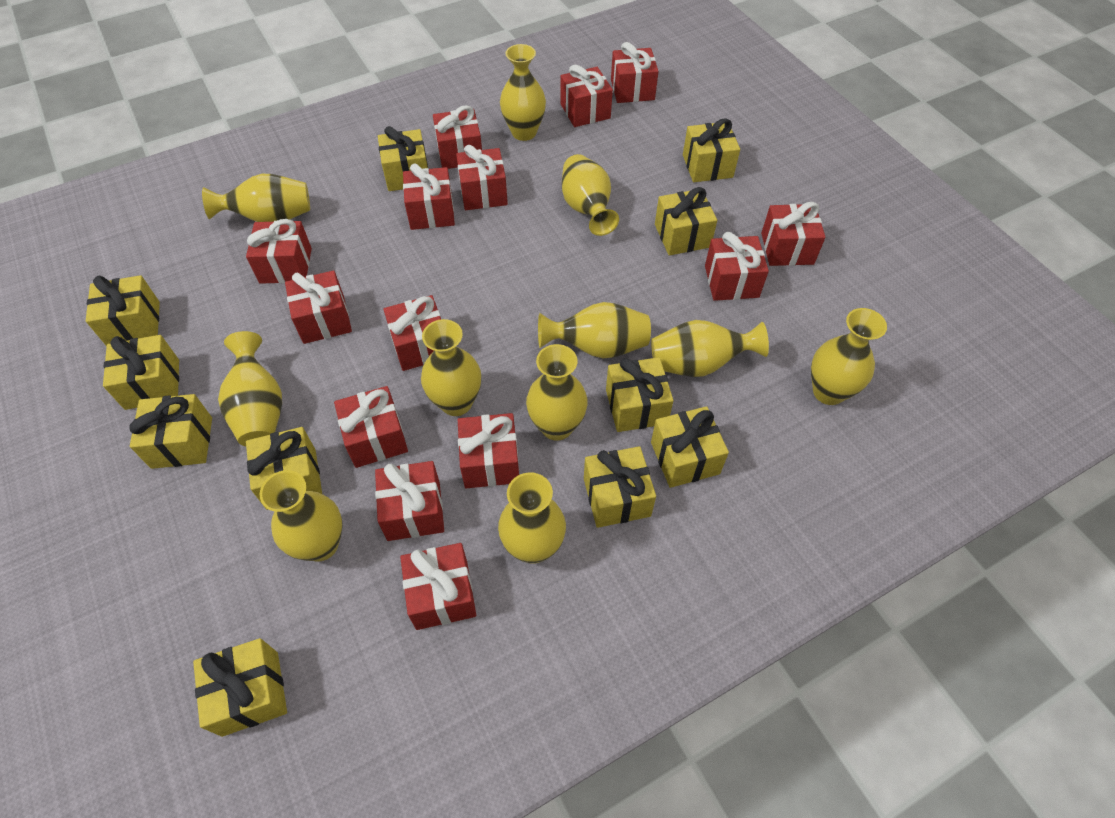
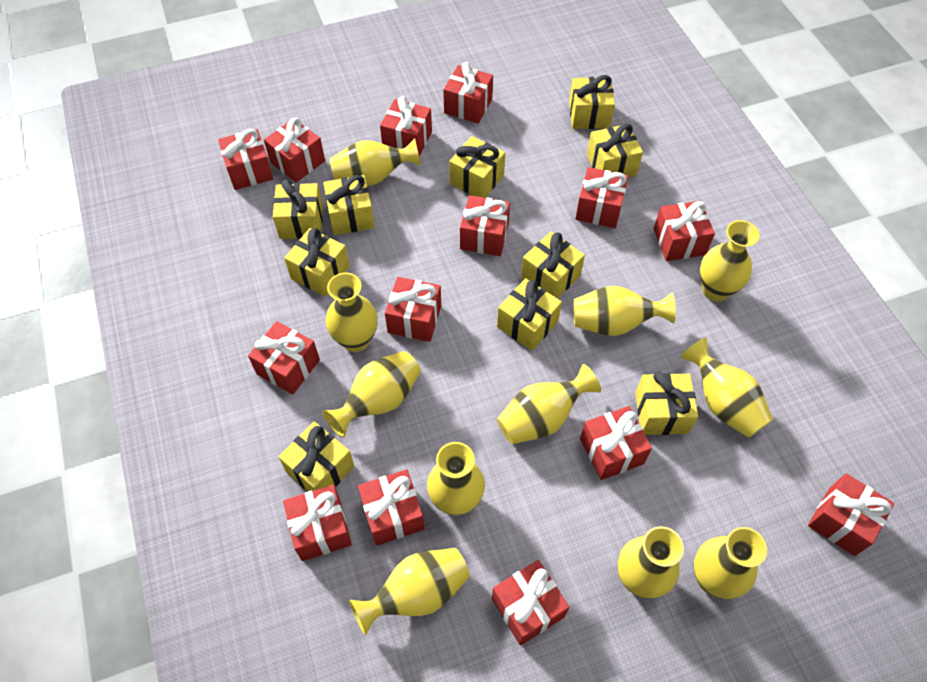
yellow gift: [86,275,160,346] [103,335,179,410] [129,394,212,469] [193,638,287,737] [246,427,322,510] [378,126,428,191] [584,446,656,528] [606,357,674,432] [651,406,729,488] [655,187,717,255] [683,118,740,182] = 11 -> [273,179,323,239] [278,422,354,491] [284,228,350,296] [323,175,375,235] [449,136,505,198] [497,278,562,351] [521,232,585,298] [569,75,615,129] [587,123,643,177] [635,372,698,435] = 10

